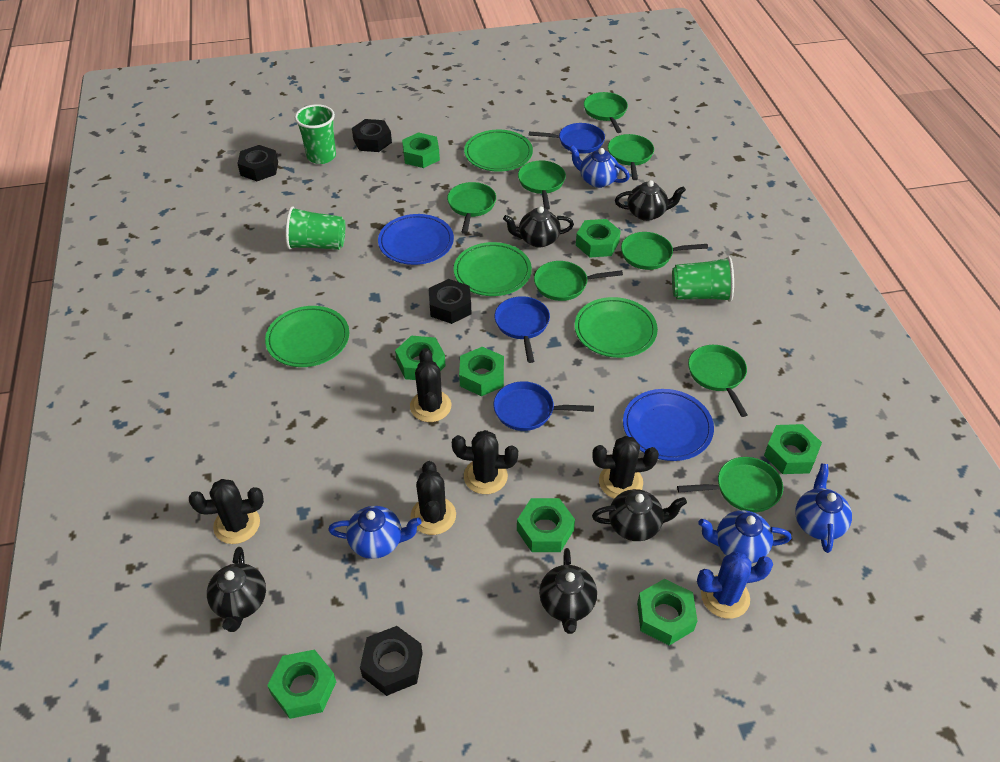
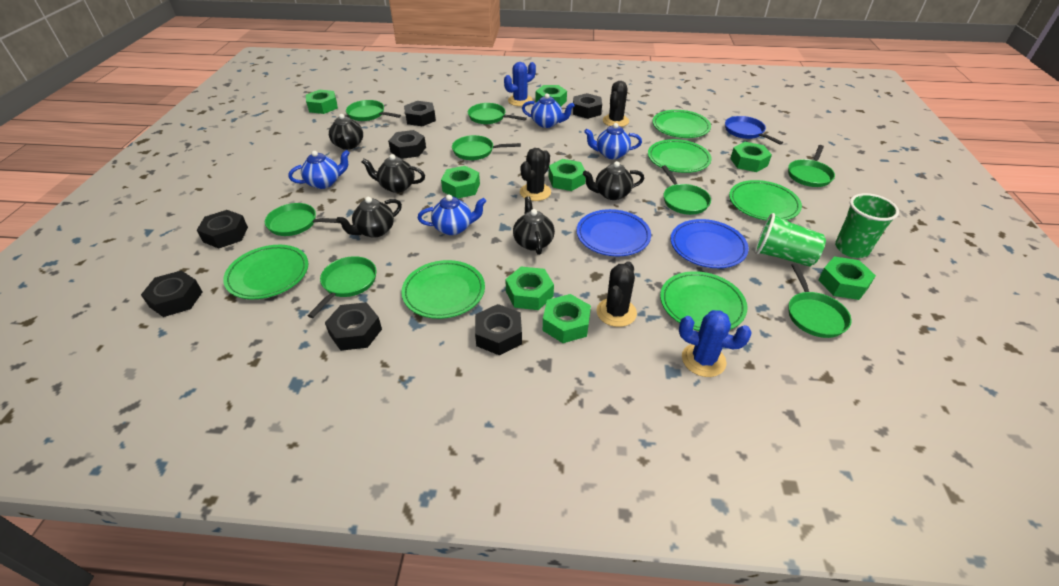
black cactus: [189,479,264,544] [410,348,451,422] [411,461,456,535] [452,430,518,494] [592,436,659,499] = 5 -> [520,148,551,201] [596,261,637,327] [603,81,629,127] = 3
black nut: [237,145,278,181] [352,119,392,152] [360,626,423,696] [429,279,472,324] = 4 -> [141,271,202,317] [197,210,248,248] [325,302,382,351] [388,130,426,159] [404,101,436,127] [475,304,522,356] [573,93,602,119] = 7
blue cactus: [697,552,773,619] = 1 -> [504,62,536,106] [679,310,752,377] = 2
blue pan: [493,381,594,431] [494,296,550,363] [529,123,605,154] = 3 -> [725,116,783,145] = 1
green cup: [285,206,345,250] [295,104,336,164] [672,256,734,302] = 3 -> [755,213,826,267] [835,193,899,258] = 2
green plate: [265,306,349,367] [454,242,532,296] [464,130,533,171] [575,297,658,358] = 4 -> [223,245,309,299] [401,260,485,319] [648,139,712,173] [652,110,711,138] [660,271,748,331] [729,180,802,221] = 6

